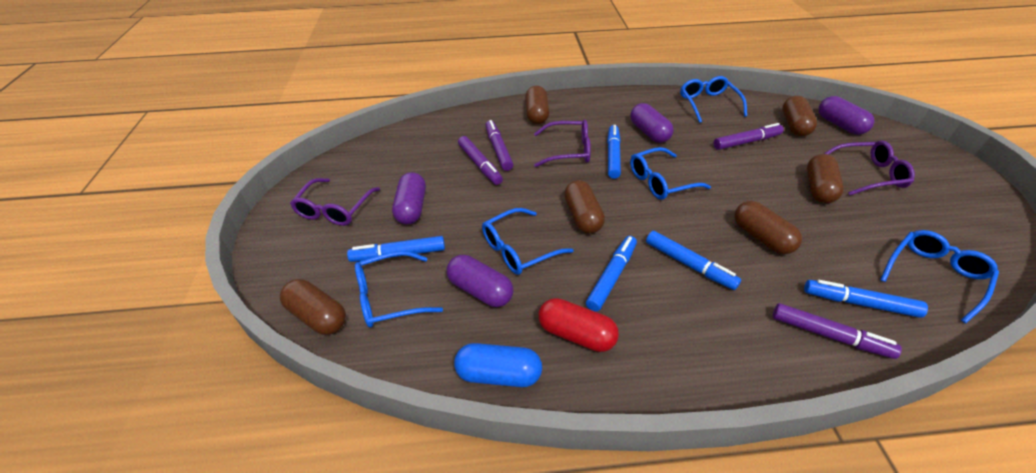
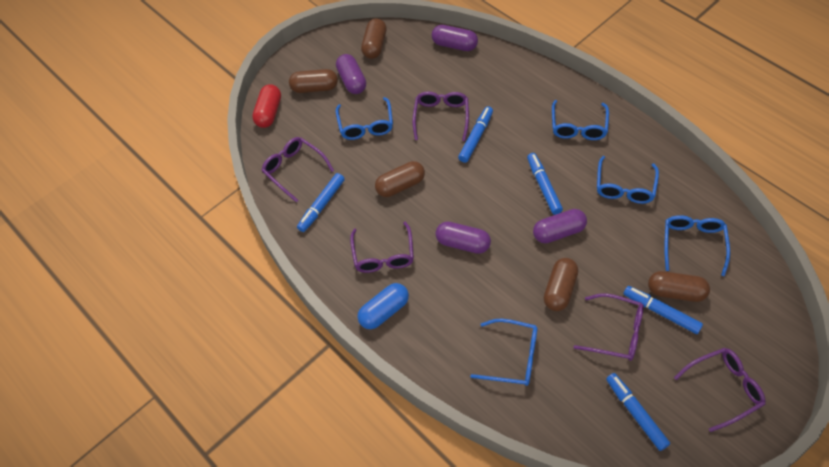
brown capsule: [280,279,346,335] [525,86,549,124] [564,180,605,234] [734,201,802,254] [782,96,817,136] [807,154,844,203] = 6 -> [289,69,338,93] [361,18,387,59] [375,161,425,197] [544,258,578,311] [648,271,710,302] = 5
purple glasses: [290,178,380,226] [534,120,591,167] [824,140,915,196] = 3 -> [261,137,334,203] [350,221,414,273] [412,91,469,141] [574,294,644,361] [674,348,765,432] = 5
purple marker: [458,136,503,185] [485,120,513,171] [713,123,784,150] [773,303,902,359] = 4 -> none = 0

